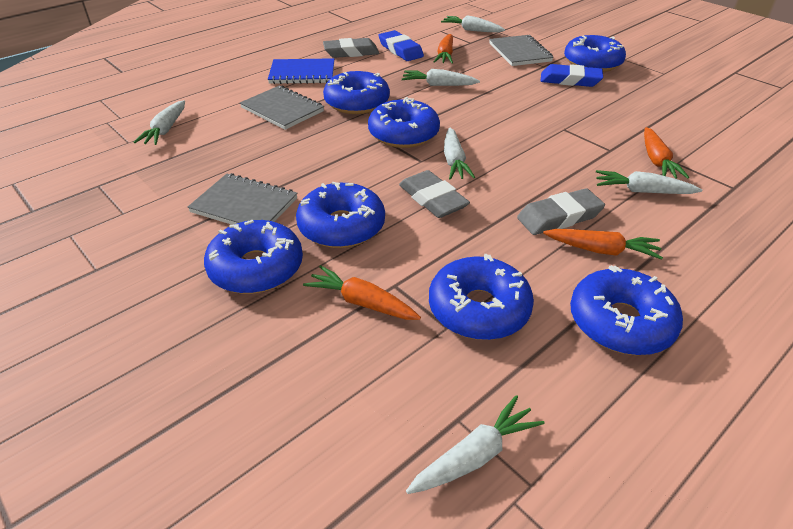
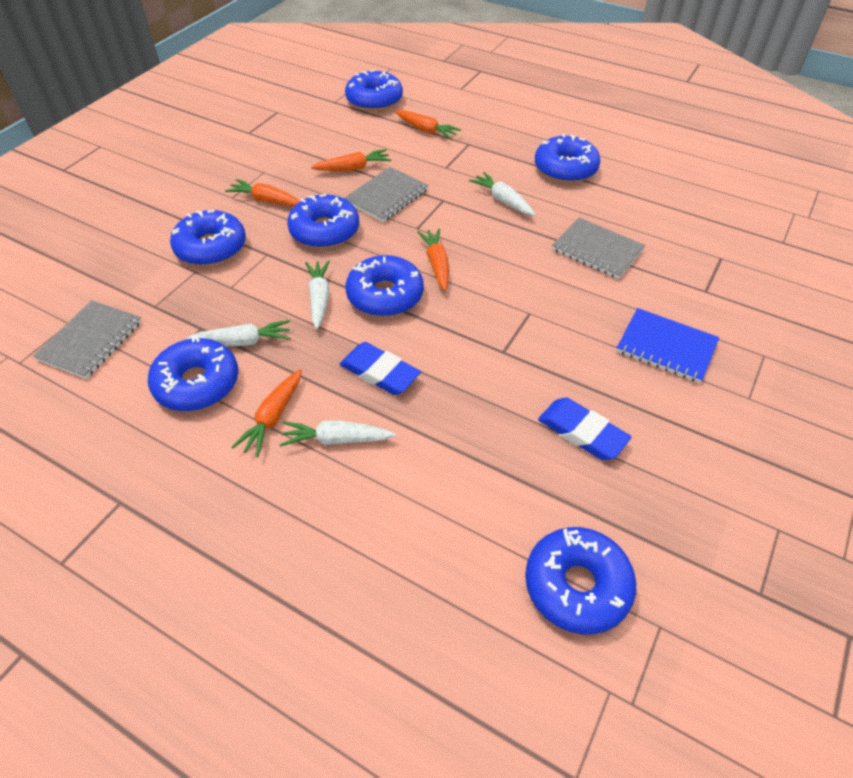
grey eraser: [323,38,379,58] [399,170,470,218] [517,188,605,235] = 3 -> none = 0
orange carrot: [303,265,421,320] [434,34,453,64] [543,229,663,260] [644,127,689,179] = 4 -> [225,179,300,206] [232,369,302,457] [311,149,391,171] [395,110,461,139] [417,228,449,291] = 5
white carrot: [134,100,185,145] [402,69,480,86] [406,395,545,494] [441,15,505,32] [444,128,475,180] [596,170,703,194] = 6 -> [187,320,290,346] [279,420,396,447] [305,260,330,329] [469,172,535,216] = 4

